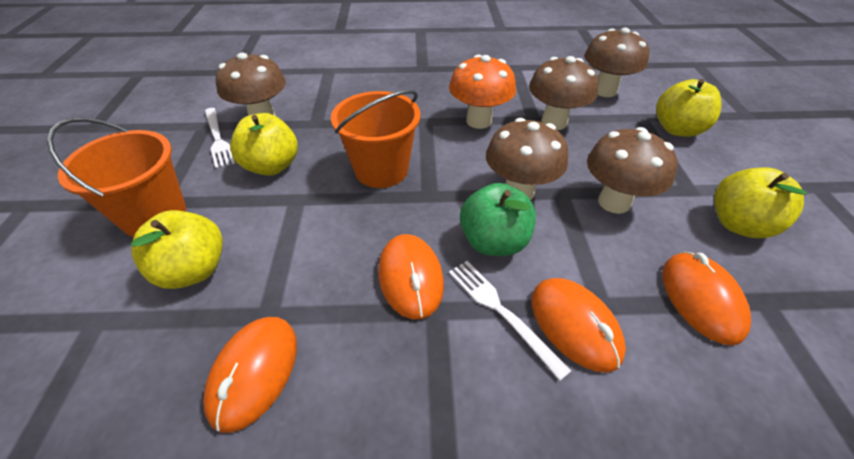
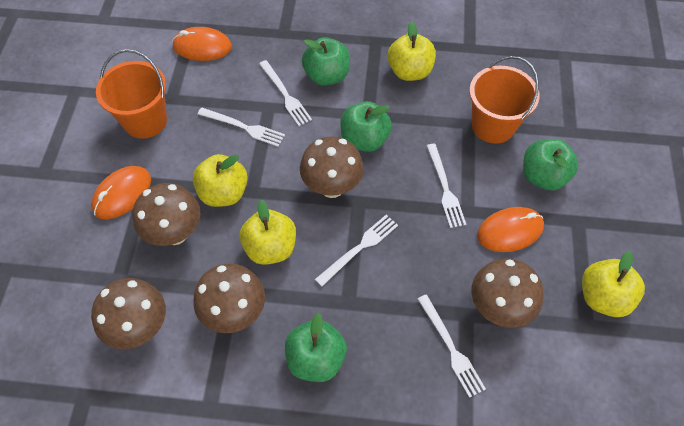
green apple: [460,183,536,256] = 1 -> [285,313,347,382] [302,37,350,86] [340,101,392,152] [523,139,578,191] = 4
orange mouse: [203,317,297,433] [378,234,444,319] [531,278,626,373] [662,251,751,345] = 4 -> [91,166,151,219] [172,27,232,61] [477,207,544,252] = 3
orange mushroom: [449,55,516,129] = 1 -> none = 0
white fork: [205,108,235,168] [449,261,571,381] = 2 -> [197,107,285,147] [259,60,312,126] [315,215,398,286] [418,294,486,398] [427,144,466,228] = 5

